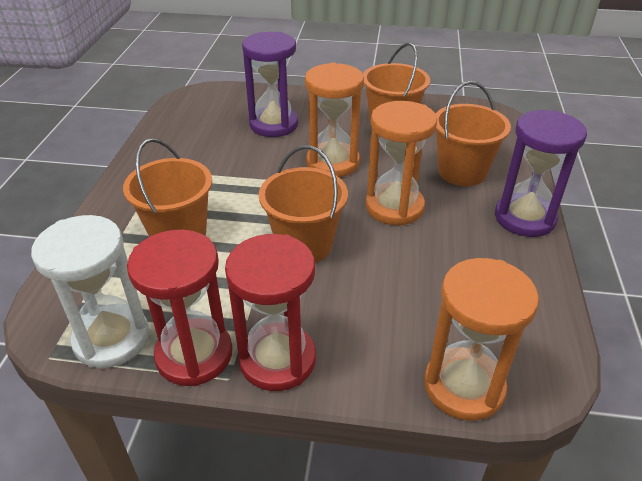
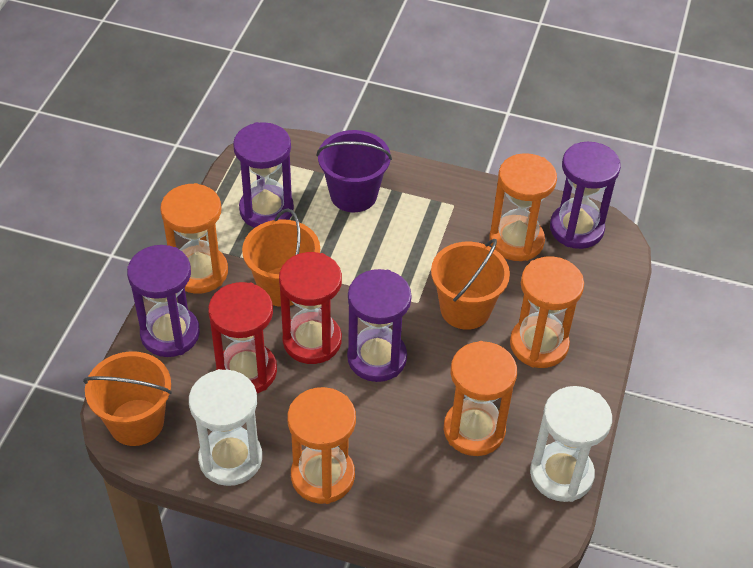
orange bucket: [123,138,212,237] [259,146,348,263] [363,43,430,128] [435,81,511,186] = 4 -> [83,351,172,446] [242,208,320,307] [431,239,510,330] = 3
orange hourglass: [305,63,364,177] [366,101,437,226] [424,258,539,421] = 3 -> [160,183,228,294] [287,387,356,504] [444,341,517,456] [490,153,557,261] [510,256,584,368] = 5
purple bucket: none = 0 -> [316,130,392,212] = 1
purple hourglass: [242,32,298,137] [495,110,587,237] = 2 -> [127,245,200,357] [233,122,294,228] [347,269,412,382] [550,142,621,249] = 4
white hourglass: [31,215,149,368] = 1 -> [189,369,262,486] [530,386,612,502] = 2

